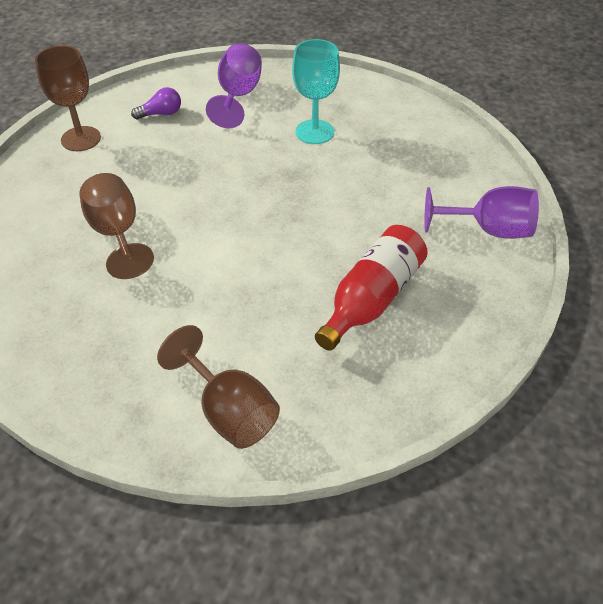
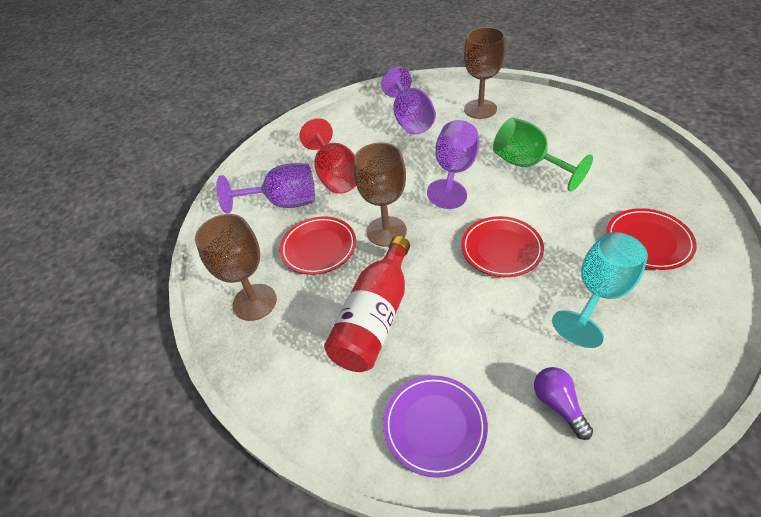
green goblet: none = 0 -> [493,118,593,192] = 1
purple goblet: [206,43,262,128] [424,186,539,239] = 2 -> [216,163,315,213] [381,67,436,134] [427,120,479,209] = 3
purple plate: none = 0 -> [383,375,488,478] = 1
red goblet: none = 0 -> [299,118,356,194] = 1
red plate: none = 0 -> [280,216,356,275] [461,216,544,277] [606,208,697,270] = 3

